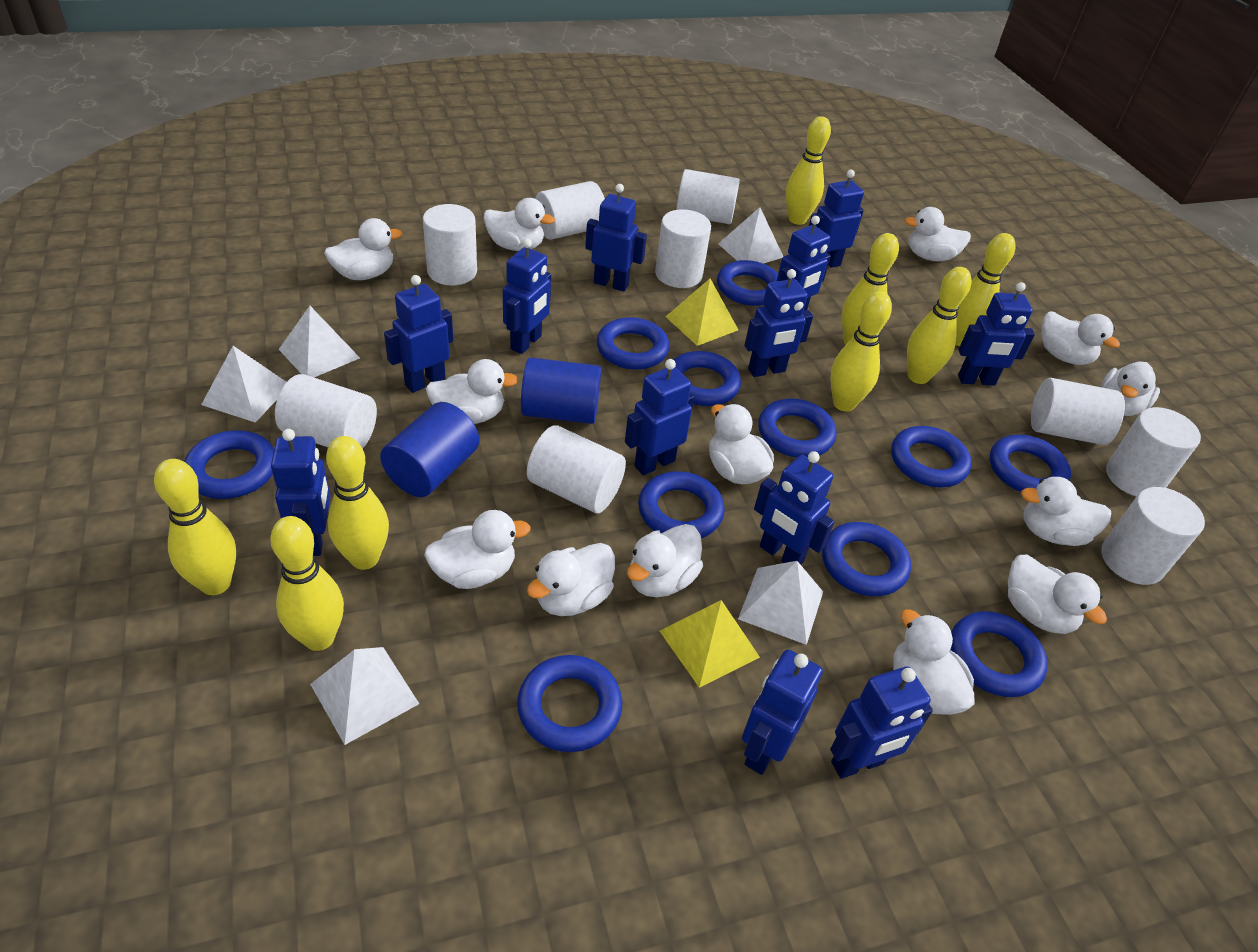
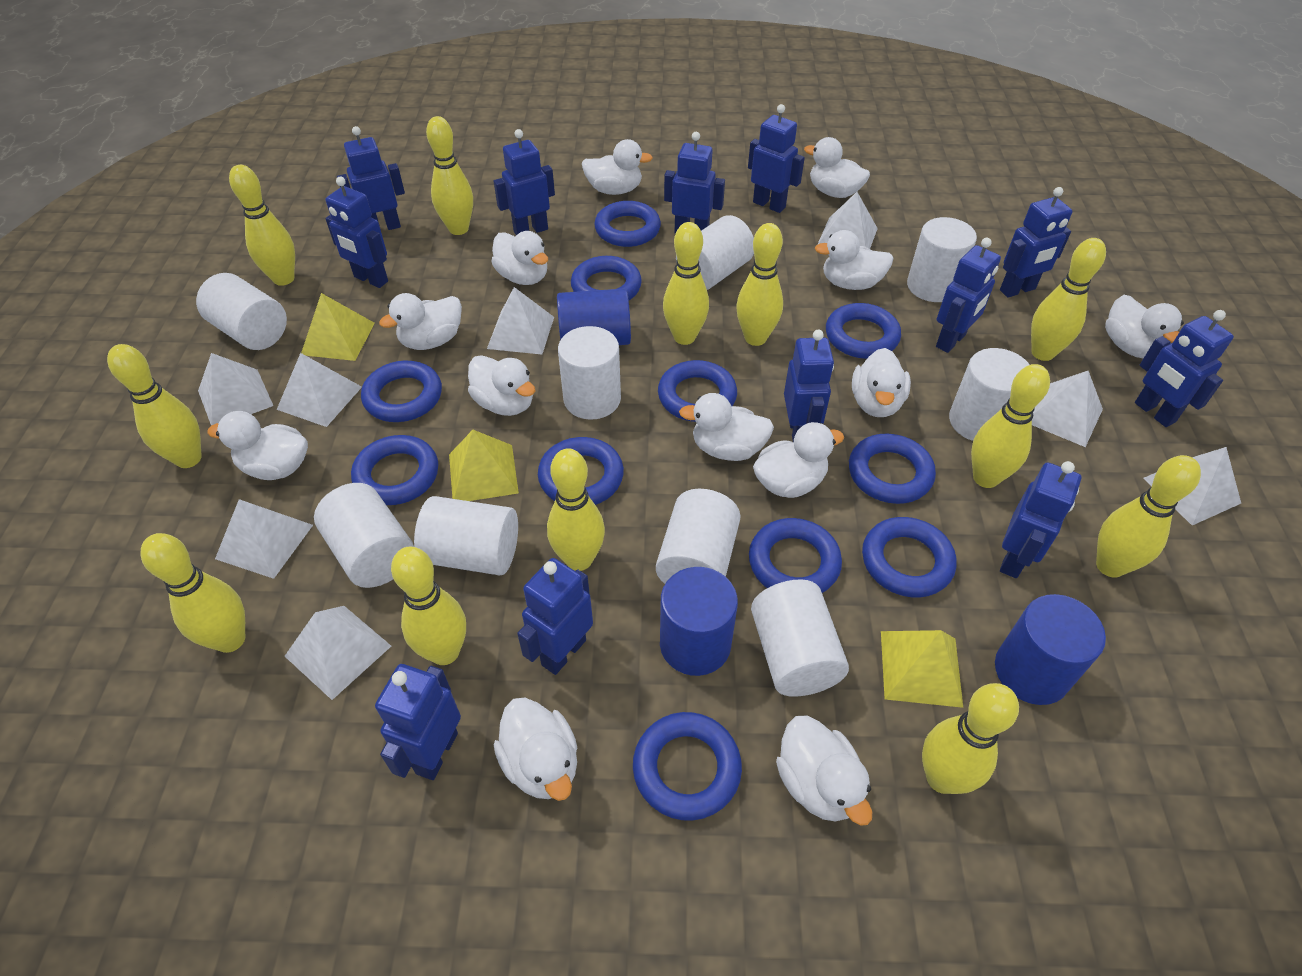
blue cylinder: [380,402,479,497] [521,358,601,424] = 2 -> [557,289,631,345] [660,567,738,676] [995,594,1106,705] = 3
white pyramid: [201,346,286,423] [279,306,360,377] [310,647,419,745] [718,207,784,264] [738,561,823,645] = 5 -> [198,353,273,425] [215,499,313,579] [277,353,362,427] [285,606,391,700] [487,287,554,355] [817,192,878,249] [1032,371,1103,447] [1143,447,1241,525] = 8
yellow bowling pin: [154,459,236,595] [270,516,344,651] [326,436,389,570] [786,116,831,225] [830,291,892,412] [842,233,899,345] [907,267,972,384] [956,233,1016,346] = 8 -> [107,344,202,468] [140,533,245,653] [229,165,295,286] [391,546,466,665] [426,116,473,235] [547,448,605,571] [663,222,709,345] [736,223,783,346] [922,683,1019,794] [971,364,1050,488] [1031,238,1106,361] [1096,455,1201,578] = 12
yellow pyramid: [660,600,760,688] [666,279,738,346] = 2 -> [301,293,375,361] [449,430,519,501] [881,630,963,708] = 3

